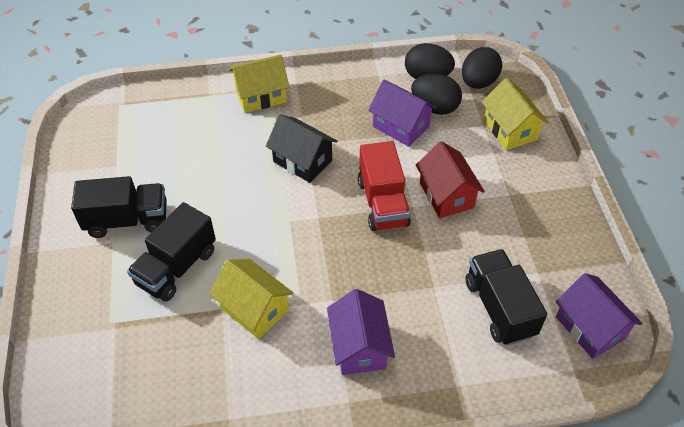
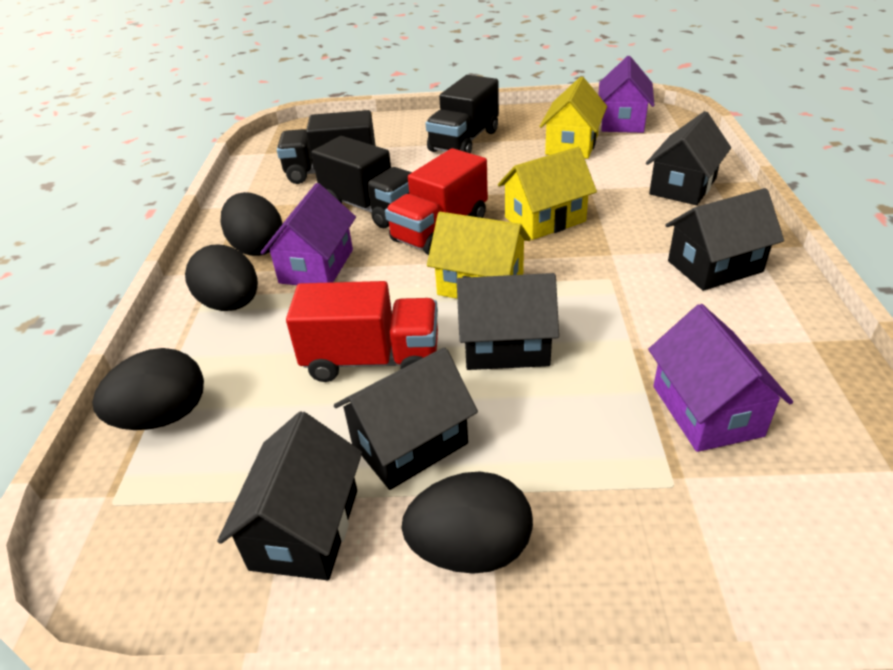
black egg: [405,43,455,79] [411,74,462,115] [462,47,502,89] = 3 -> [92,348,204,430] [185,245,258,311] [220,192,282,256] [402,472,533,574] = 4
black house: [266,114,338,183] = 1 -> [217,411,362,580] [334,347,478,490] [457,273,559,370] [646,111,731,205] [665,188,784,291] = 5
red house: [416,141,485,218] = 1 -> none = 0
red truck: [358,141,411,231] = 1 -> [286,281,438,382] [385,148,488,255] = 2

